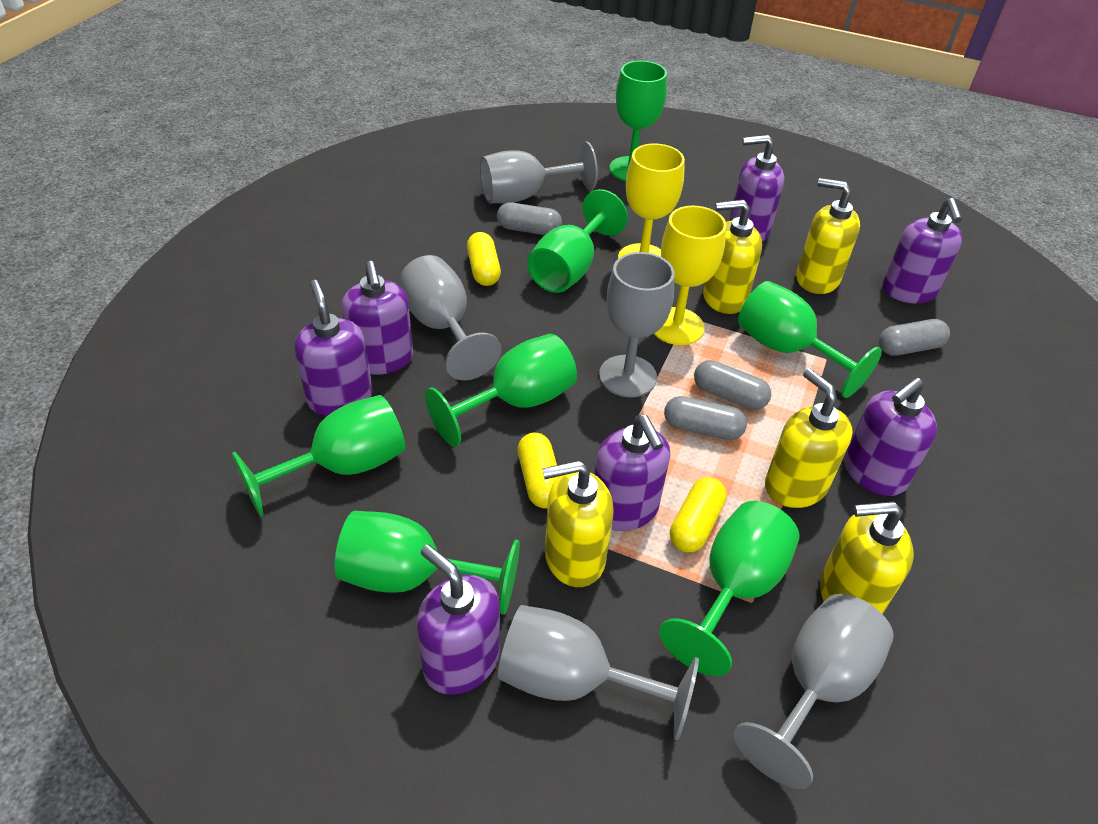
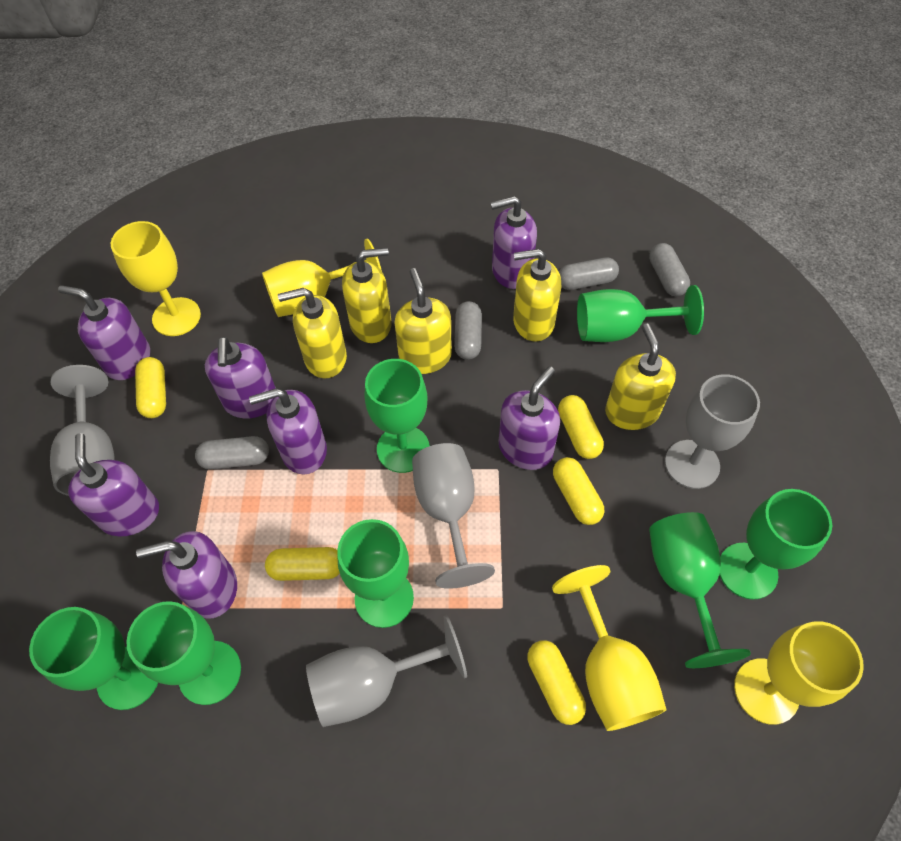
grey goblet: [399,255,501,380] [480,142,598,203] [498,605,699,740] [599,252,675,397] [734,594,894,789] = 5 -> [50,365,115,496] [306,615,467,727] [412,443,495,589] [665,374,760,489] = 4
yellow capsule: [467,232,501,286] [517,433,560,509] [670,477,727,552] = 3 -> [135,357,166,418] [265,547,340,581] [527,640,586,725] [553,457,604,525] [558,395,604,459] = 5
yellow goblet: [618,143,685,259] [654,206,726,345] = 2 -> [111,221,201,336] [262,239,382,317] [552,565,667,731] [734,621,864,725] = 4

